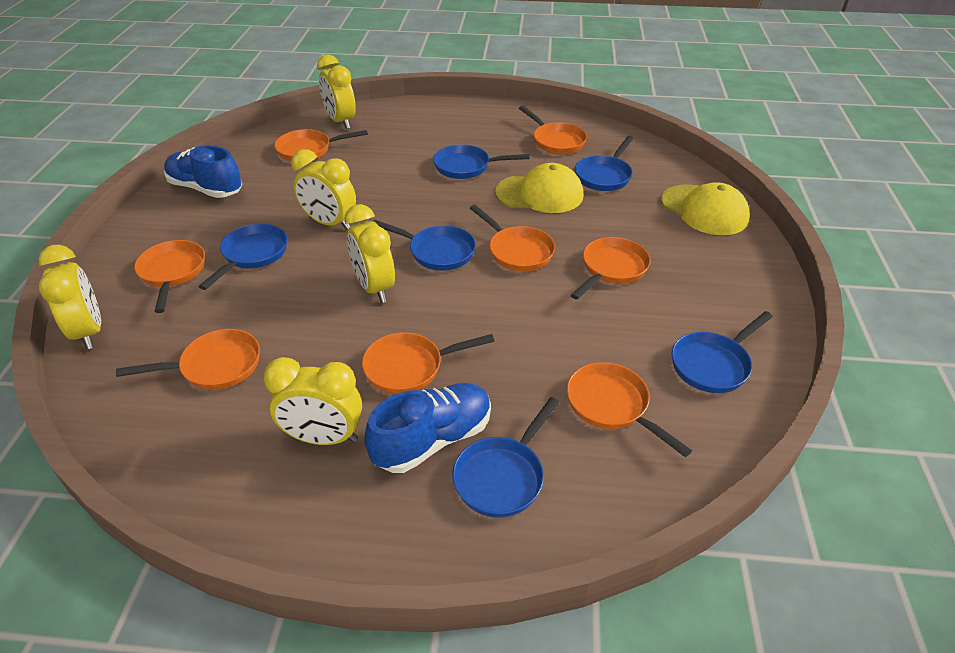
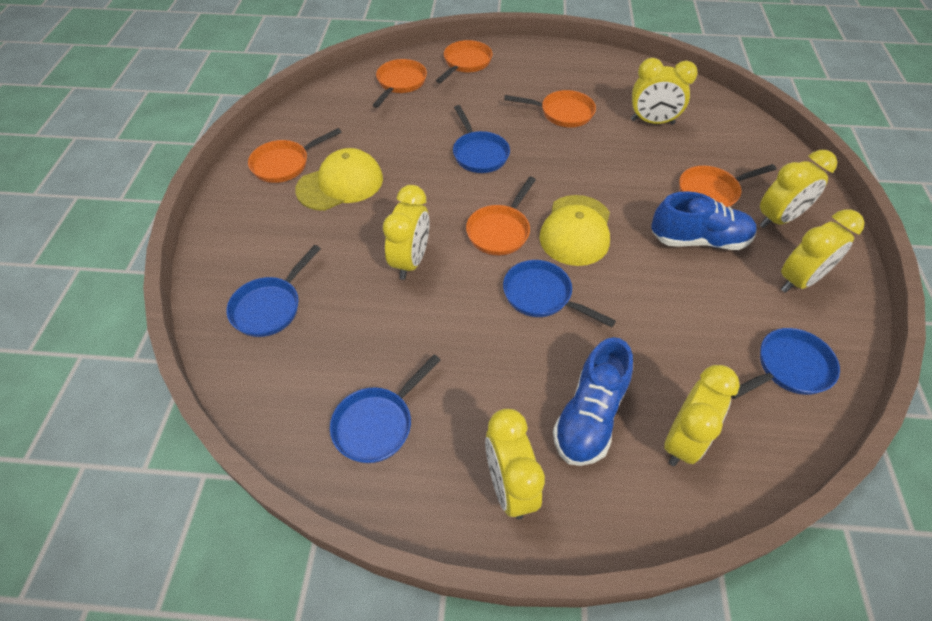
blue pan: [199,224,287,290] [373,220,476,271] [433,144,530,179] [452,397,560,518] [575,136,634,191] [672,311,773,393] = 6 -> [226,245,321,337] [330,354,441,463] [453,105,510,173] [503,260,616,327] [731,328,840,399] = 5
orange pan: [116,329,260,390] [134,240,205,313] [274,129,368,161] [362,332,494,394] [470,205,555,272] [519,106,587,154] [567,362,692,457] [571,237,651,300] = 8 -> [248,128,342,183] [373,59,427,108] [436,40,493,83] [466,177,536,255] [504,90,596,128] [679,164,776,207] = 6
yellow clock: [38,245,101,350] [263,357,362,445] [291,149,356,230] [317,54,356,129] [345,204,395,303] = 5 -> [383,185,430,280] [485,409,545,519] [631,58,698,125] [664,365,740,466] [760,150,837,228] [781,209,865,293] = 6

